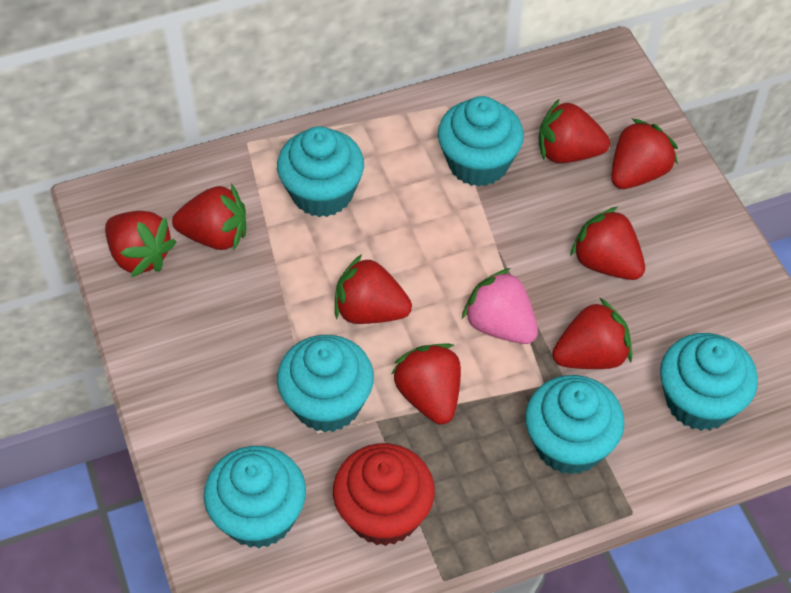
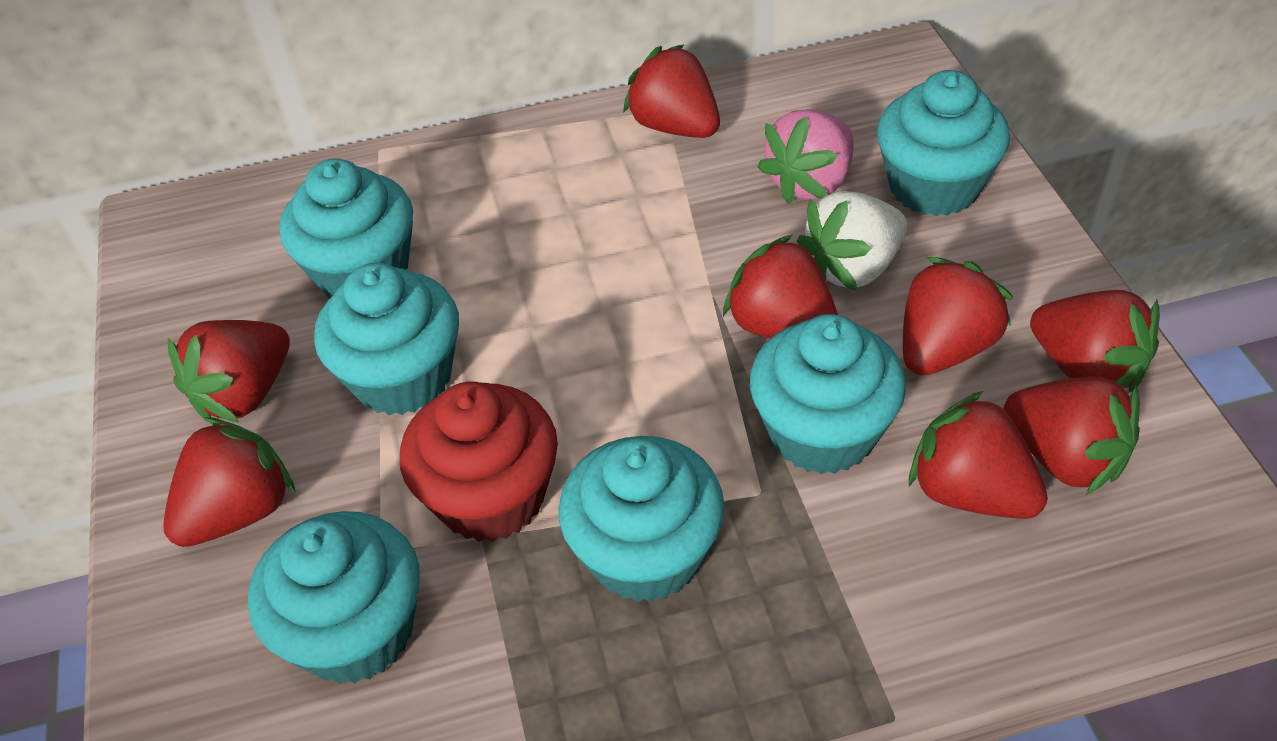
white strawberry: none = 0 -> [797,191,907,291] = 1

